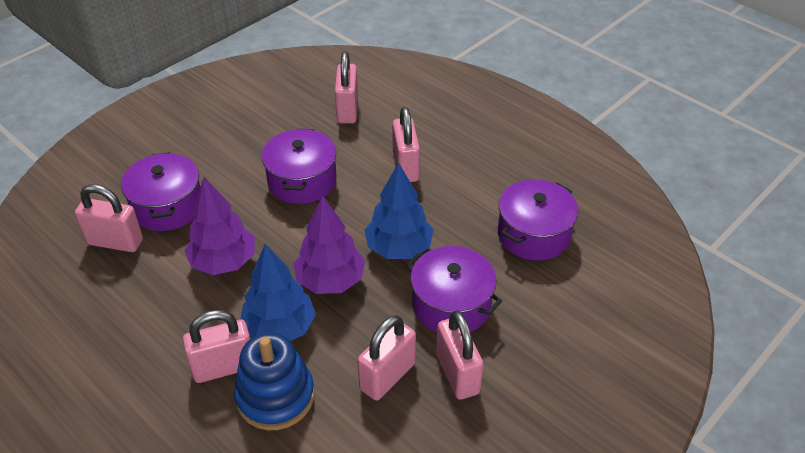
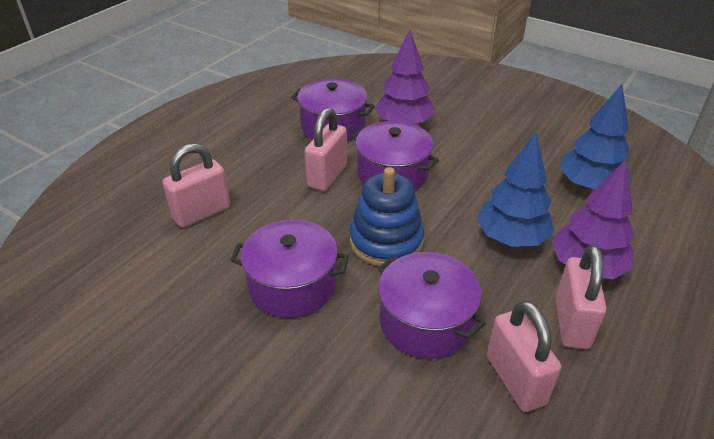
pink padlock: [75,184,143,252] [183,310,250,383] [335,52,358,123] [357,315,416,401] [392,107,420,182] [436,311,484,400] = 6 -> [163,143,230,228] [304,108,347,191] [487,300,561,412] [556,245,607,349] = 4

